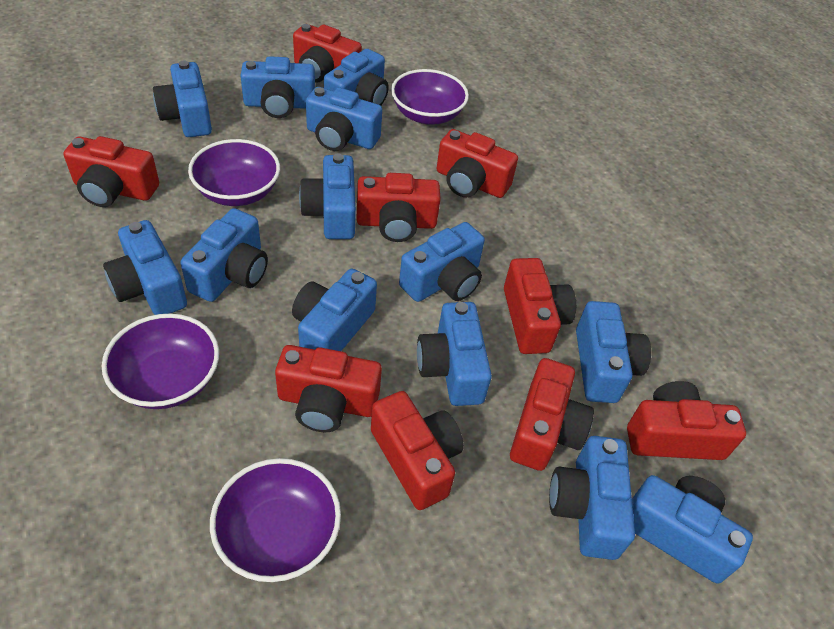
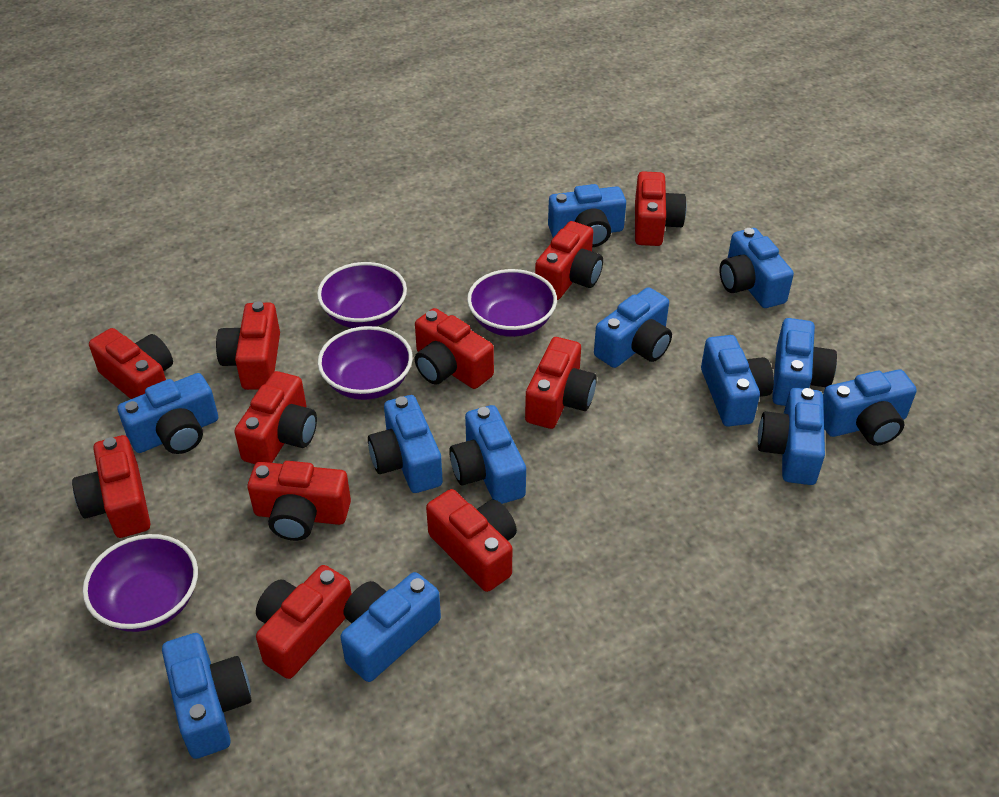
blue camera: [103,220,187,315] [153,61,212,137] [180,208,268,302] [241,56,315,118] [292,269,377,351] [299,153,356,239] [306,87,382,151] [324,49,389,106] [399,222,485,302] [417,302,492,406] [549,436,635,560] [576,301,651,403] [632,475,753,584] = 13 -> [118,373,218,454] [162,633,252,759] [340,572,441,682] [368,395,443,493] [449,405,526,504] [548,184,626,247] [594,287,672,368] [701,335,774,427] [719,228,794,308] [758,388,825,485] [772,318,837,406] [823,369,917,446] = 12
red camera: [63,136,159,207] [275,345,382,432] [293,24,362,83] [356,173,441,242] [371,391,464,510] [437,129,518,198] [504,258,576,354] [510,358,594,471] [627,381,746,460] = 9 -> [72,435,150,538] [89,328,173,399] [216,301,280,390] [234,371,317,464] [248,461,351,541] [256,565,352,679] [415,308,494,389] [426,489,517,592] [525,337,597,429] [535,221,603,300] [635,171,687,246] = 11

